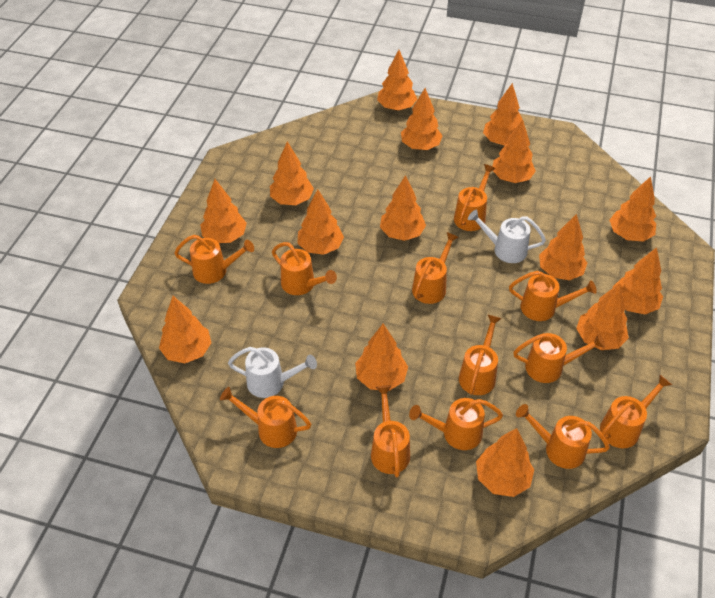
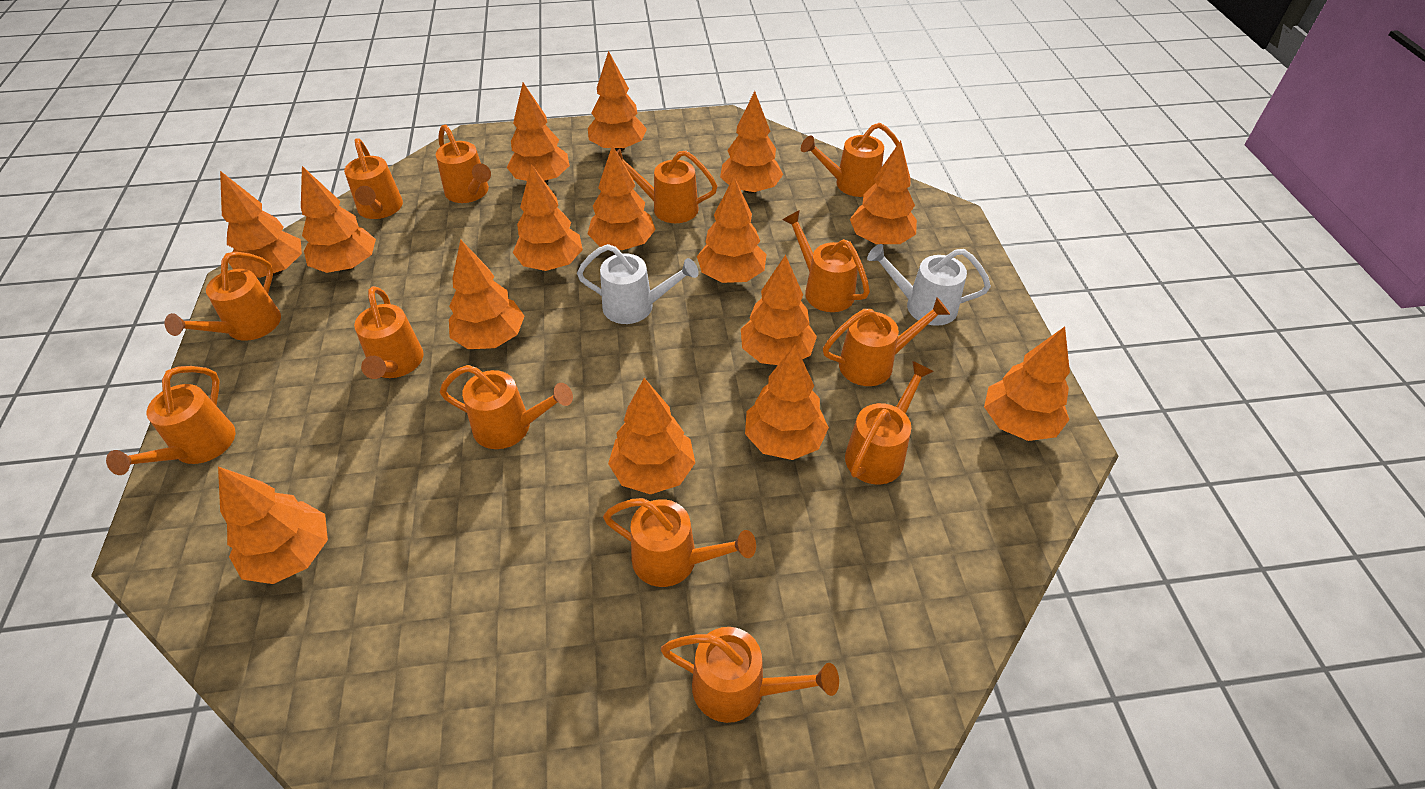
orange watering can: [174,235,254,284] [220,387,311,448] [272,242,337,295] [371,385,410,478] [409,398,503,450] [412,232,459,304] [454,164,496,231] [459,315,502,395] [509,271,597,321] [513,333,605,383] [516,404,610,469] [600,375,672,448] = 12 -> [106,366,235,475] [165,252,281,341] [344,138,403,219] [354,286,424,379] [436,124,491,203] [440,365,573,449] [603,498,756,587] [616,149,717,223] [661,627,839,723] [782,210,870,312] [801,123,899,197] [823,297,950,386] [845,361,934,485] = 13

